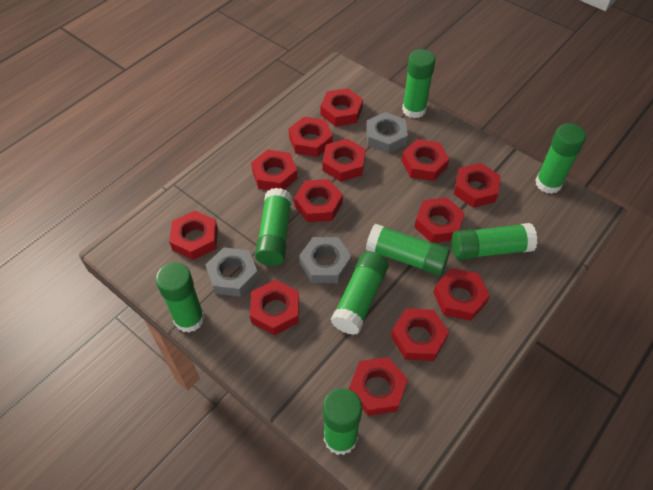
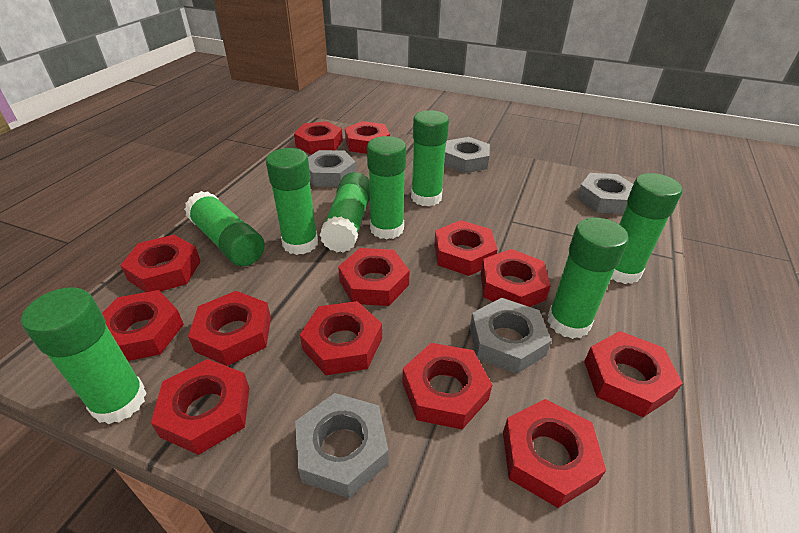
grey nut: [206,247,259,297] [299,237,352,283] [366,112,408,153] = 3 -> [295,393,388,498] [308,150,356,187] [444,137,490,173] [470,298,551,374] [577,173,633,214] = 5

